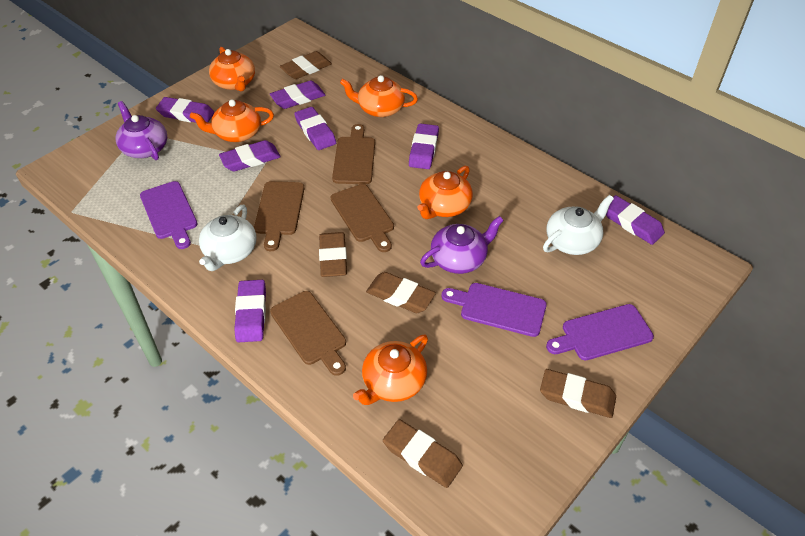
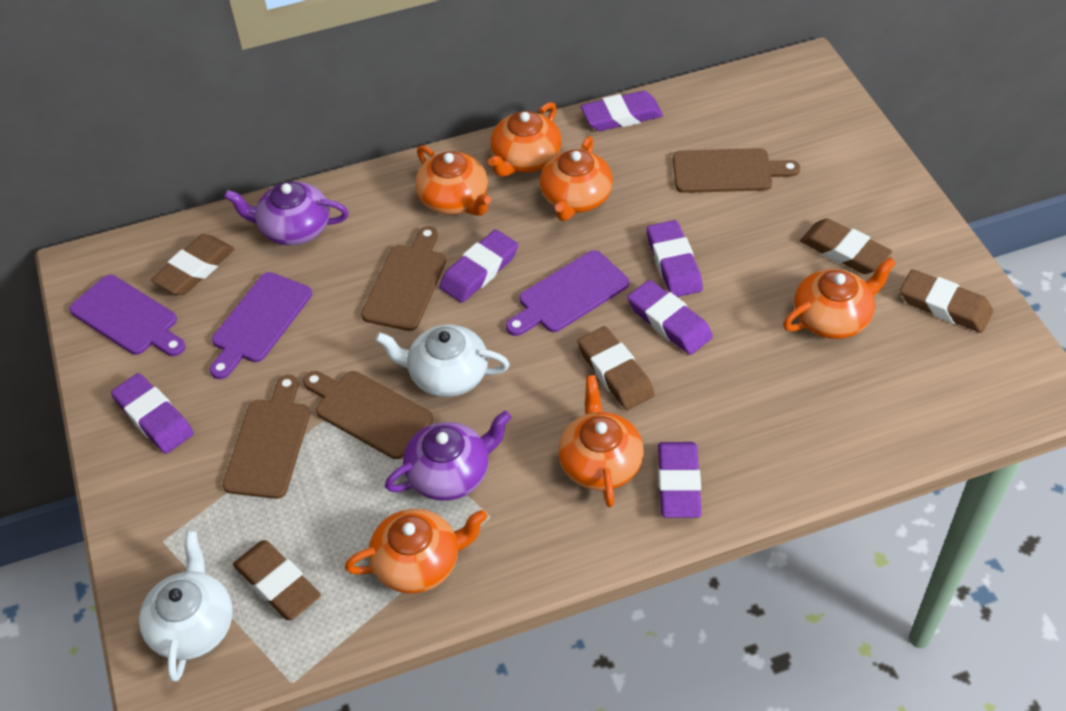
orange teapot: [190,100,274,142] [209,47,255,91] [340,75,418,117] [353,335,428,405] [418,166,473,219] = 5 -> [345,509,488,593] [415,145,491,216] [488,102,562,177] [540,136,613,221] [558,375,644,508] [783,257,896,339] = 6
purple eraser: [156,97,215,123] [219,140,281,171] [234,280,266,342] [270,81,325,109] [294,107,336,150] [409,123,439,169] [606,195,665,245] = 7 -> [111,373,194,454] [439,229,518,303] [581,91,663,131] [627,280,713,355] [647,220,703,297] [658,442,702,518] = 6

